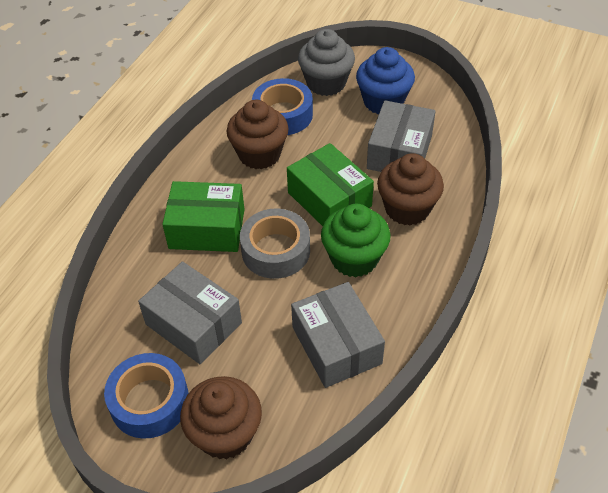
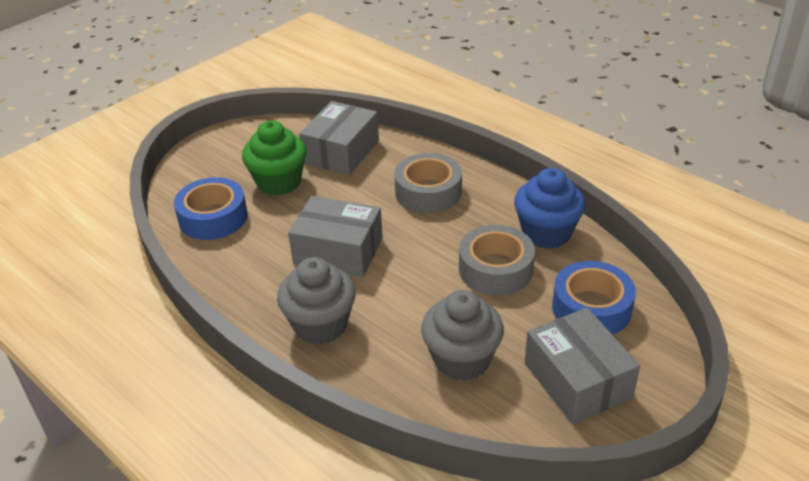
brown cupcake: [180,376,262,460] [227,100,289,169] [377,153,444,226] = 3 -> none = 0
green box: [162,181,245,252] [287,143,374,226] = 2 -> none = 0
grey cupcake: [298,29,355,96] = 1 -> [277,257,356,345] [421,290,504,381] = 2
grey tape: [240,209,310,279] = 1 -> [394,153,462,213] [459,225,535,295] = 2

